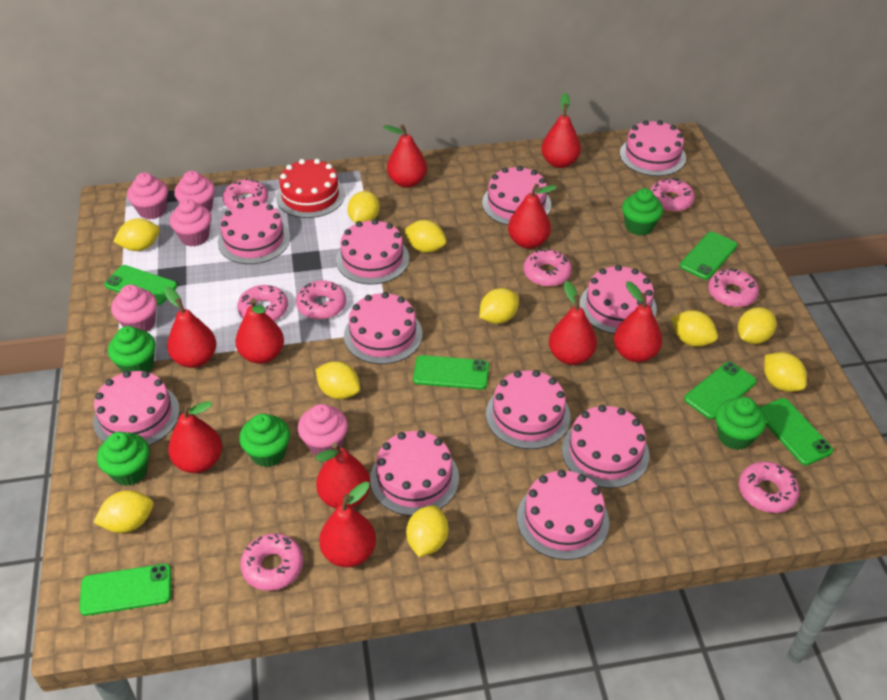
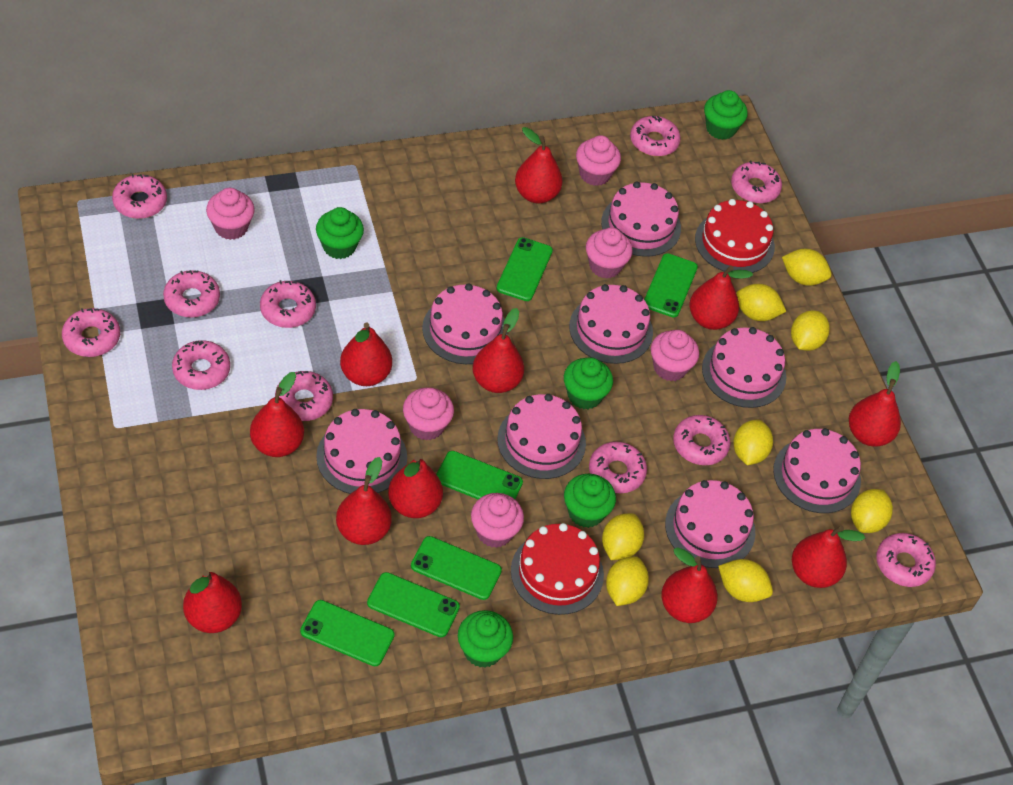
pink cake: [93,371,180,446] [218,201,290,264] [336,219,409,284] [344,292,423,364] [370,430,459,516] [482,166,551,225] [486,370,570,449] [517,470,609,560] [562,405,650,488] [580,265,657,334] [620,120,686,176] = 11 -> [316,409,407,494] [422,284,507,364] [497,394,586,479] [569,284,653,364] [601,182,681,257] [665,480,755,568] [702,327,786,408] [773,428,861,513] = 8
pink cupcake: [111,285,157,332] [127,172,168,219] [170,199,211,246] [174,171,215,212] [298,404,348,455] = 5 -> [206,188,255,240] [403,387,454,440] [471,493,524,548] [576,135,621,186] [586,227,633,279] [651,330,699,381] = 6
pink donut: [223,178,268,209] [237,285,288,321] [240,533,303,591] [296,280,346,319] [523,249,572,287] [650,178,695,212] [708,268,759,307] [739,461,800,513] = 8 -> [62,308,120,357] [112,174,167,219] [163,270,220,317] [172,340,230,390] [260,280,316,328] [275,371,333,421] [589,442,647,493] [630,116,681,156] [673,415,731,465] [731,161,782,203] [876,533,936,587] = 11
red cake: [276,159,345,218] = 1 -> [511,523,604,615] [695,199,775,273] = 2
red pear: [164,287,216,368] [168,401,222,473] [235,298,284,364] [316,442,371,508] [319,482,376,567] [383,124,427,188] [508,184,557,249] [541,93,581,168] [549,281,597,365] [614,281,662,362] = 10 -> [183,570,242,633] [250,372,304,457] [336,457,392,545] [340,323,392,386] [388,455,443,518] [473,308,524,393] [515,127,563,203] [661,547,718,623] [689,266,753,330] [792,525,865,588] [849,361,901,447] = 11
yellow lemon: [93,491,154,533] [113,218,160,251] [316,361,360,399] [348,191,380,223] [404,220,447,253] [406,505,448,557] [479,288,519,324] [671,310,718,347] [738,307,776,344] [764,352,807,392] = 10 -> [602,513,644,560] [606,556,649,606] [718,559,773,602] [733,419,773,465] [736,284,787,321] [782,249,831,286] [791,310,830,351] [851,489,893,533] = 8

